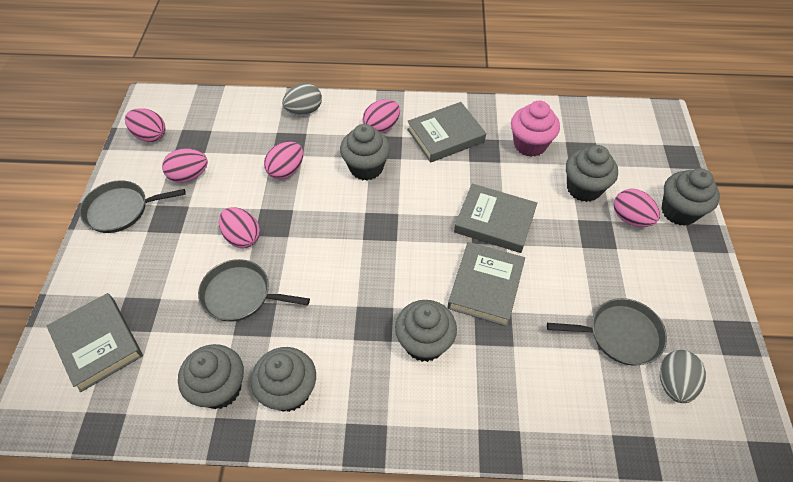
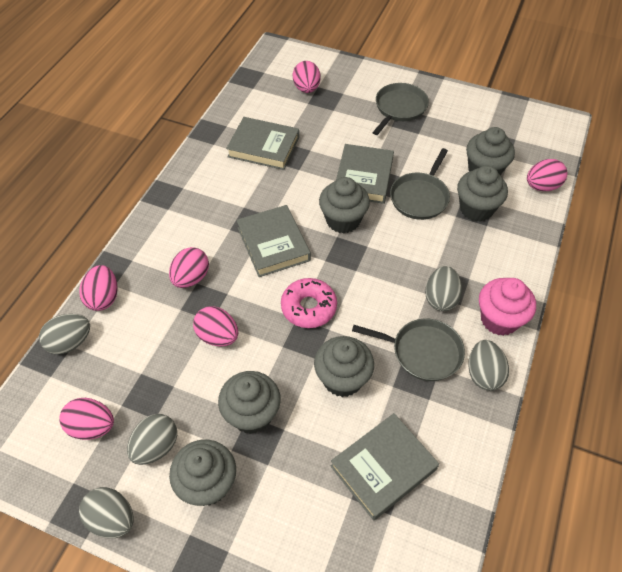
grey egg: [282,83,322,115] [660,350,706,403] = 2 -> [39,314,90,354] [79,487,134,538] [127,414,177,465] [425,266,462,311] [468,340,509,391] = 5
pink donut: none = 0 -> [281,278,337,328] = 1

